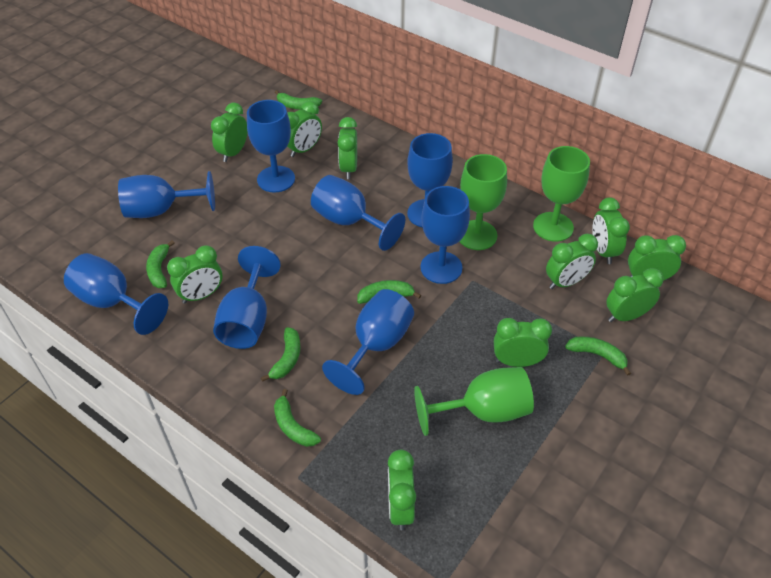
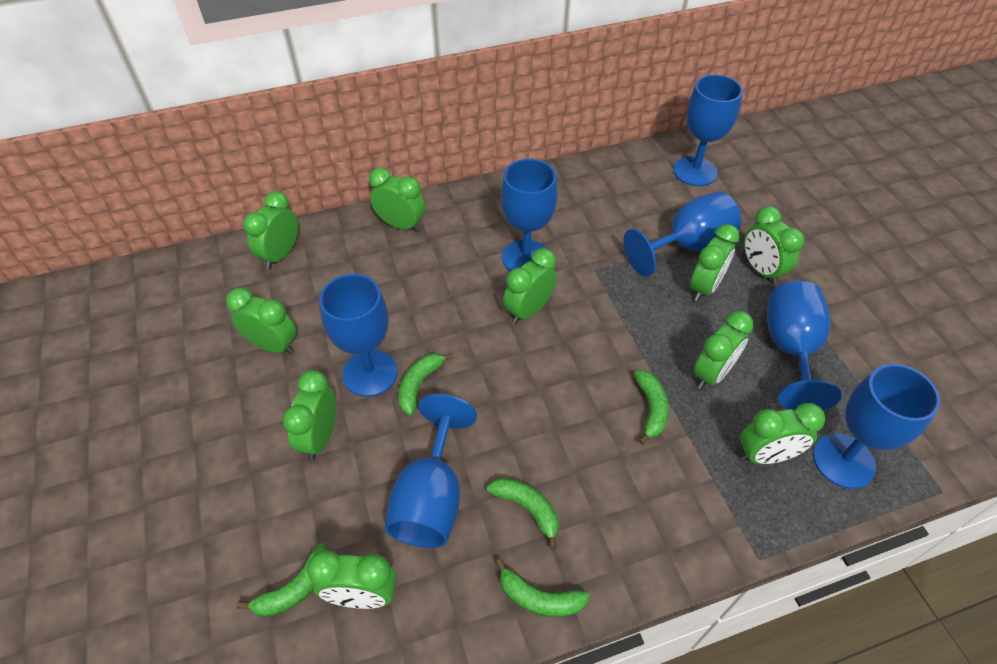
blue goblet: [64,253,168,335] [118,171,215,218] [213,246,281,349] [247,100,295,193] [311,175,405,251] [322,289,414,395] [407,133,453,228] [421,186,470,284] = 8 -> [319,274,398,397] [385,394,477,548] [501,159,558,271] [623,191,741,276] [673,75,743,186] [767,281,842,410] [813,364,940,489] = 7
green banana: [146,240,174,288] [261,327,300,382] [274,389,321,447] [275,90,322,110] [357,280,421,304] [565,336,631,376] = 6 -> [237,543,327,617] [398,353,454,415] [487,477,559,550] [496,559,590,617] [634,370,669,444] = 5
green goblet: [414,367,534,436] [459,154,507,250] [533,146,590,242] = 3 -> none = 0

